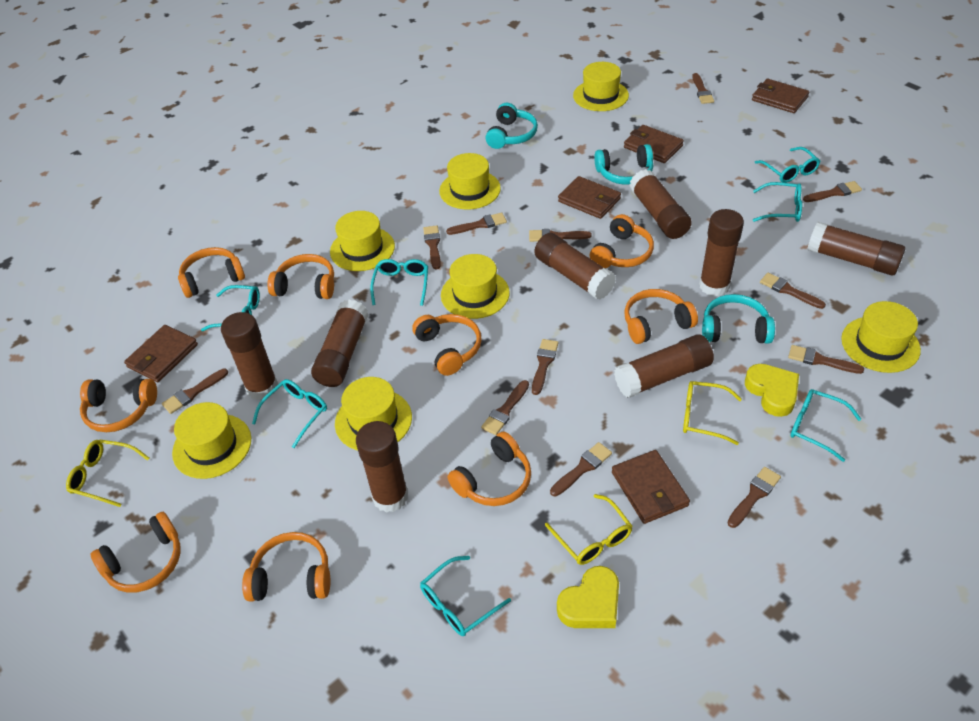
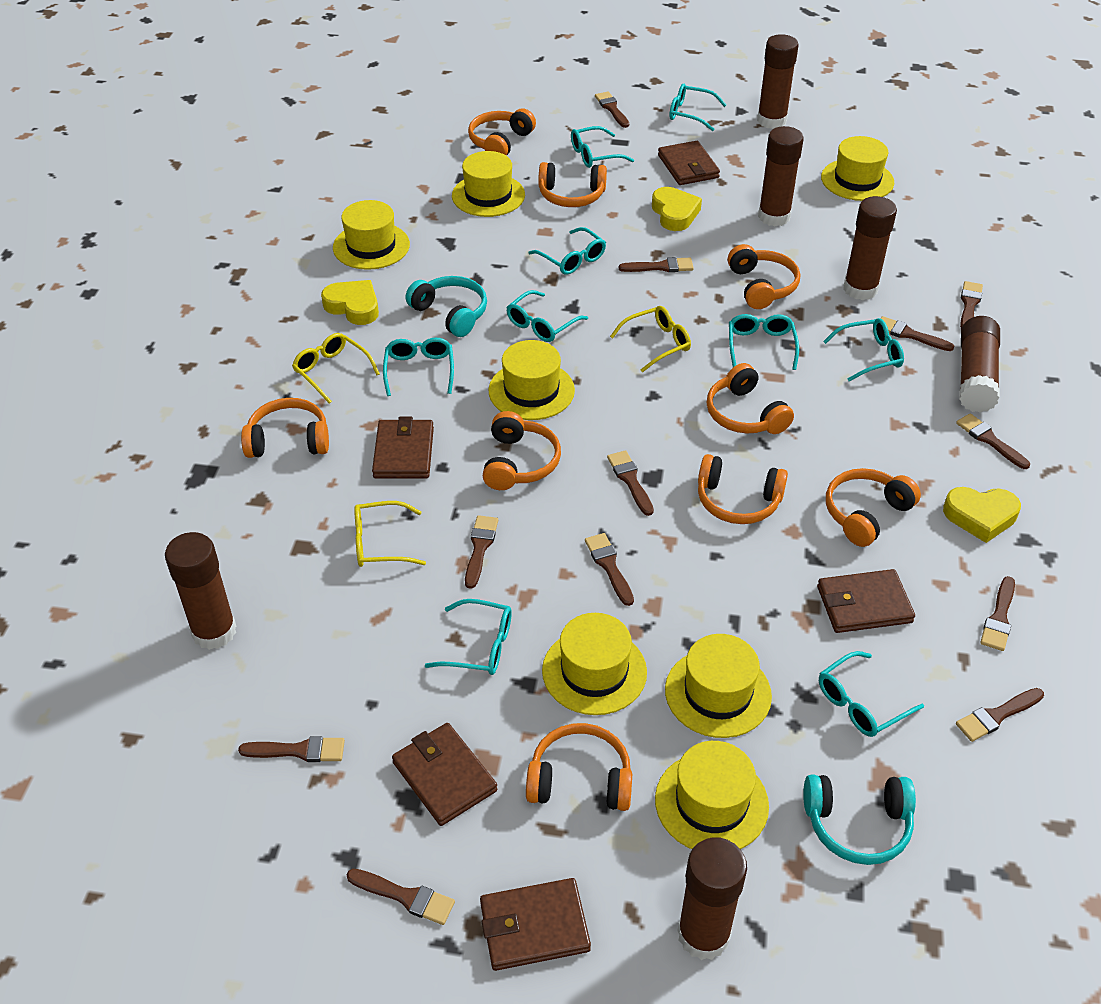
brown glue stick: [221,312,278,400] [311,299,369,387] [356,421,408,513] [534,233,616,300] [614,334,714,398] [629,169,692,239] [699,209,744,296] [807,222,906,275] = 8 -> [165,532,236,650] [677,837,747,960] [757,34,799,129] [758,126,804,227] [843,196,897,300] [959,316,1000,413] = 6
turquoise glasses: [201,285,260,331] [252,379,327,448] [370,259,428,306] [420,556,511,636] [753,182,802,222] [755,147,820,183] [790,389,861,462] = 7 -> [383,338,454,396] [425,599,512,675] [506,290,588,342] [529,227,606,275] [571,126,634,168] [669,84,726,131] [729,314,799,370] [819,651,924,737] [823,318,904,382] = 9
turquoise headphones: [486,103,538,149] [594,144,653,185] [702,294,775,344] = 3 -> [405,276,487,337] [803,775,916,865] = 2
yellow heart: [557,566,619,628] [745,364,799,417] = 2 -> [321,280,379,325] [652,187,702,231] [943,487,1021,543] = 3

